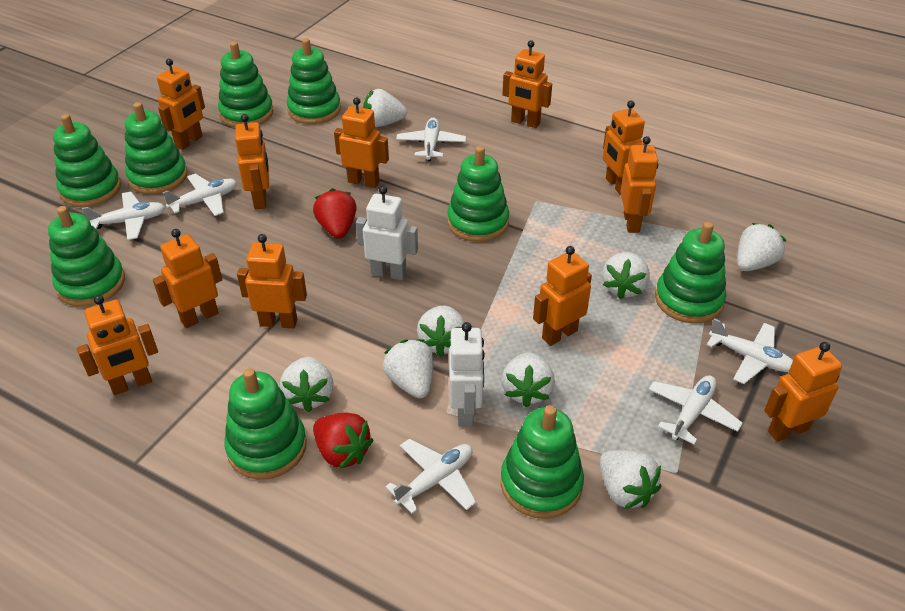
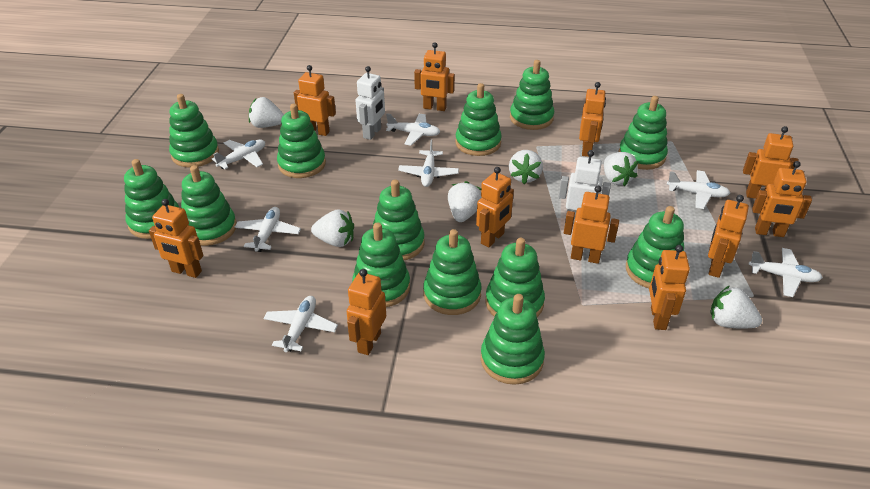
green stacking toy: [48,206,125,307] [53,114,121,207] [125,102,188,194] [218,42,273,127] [224,368,307,480] [287,38,341,124] [447,146,509,242] [501,405,584,519] [655,222,726,324] = 9 -> [124,159,180,239] [169,94,219,168] [181,165,237,246] [277,104,326,178] [352,222,410,307] [372,180,424,260] [423,229,482,315] [455,83,502,156] [481,294,545,385] [485,238,545,317] [510,60,554,130] [618,96,668,170] [626,206,684,288] = 13
red strawberry: [313,189,357,239] [313,413,373,469] = 2 -> none = 0
white plane: [82,192,165,240] [162,174,237,216] [385,439,476,514] [396,118,466,161] [648,375,743,444] [707,318,793,384] = 6 -> [212,139,265,169] [235,207,301,252] [263,296,338,352] [386,113,440,146] [398,139,459,187] [667,170,730,209] [749,248,823,297] = 7
white strawberry: [280,357,334,412] [363,89,407,127] [383,339,433,398] [417,306,465,357] [502,352,555,407] [600,450,661,509] [602,252,650,299] [737,223,786,271] = 8 -> [249,97,284,128] [311,209,354,247] [448,181,482,222] [509,150,543,184] [604,152,638,187] [710,285,762,329] = 6

